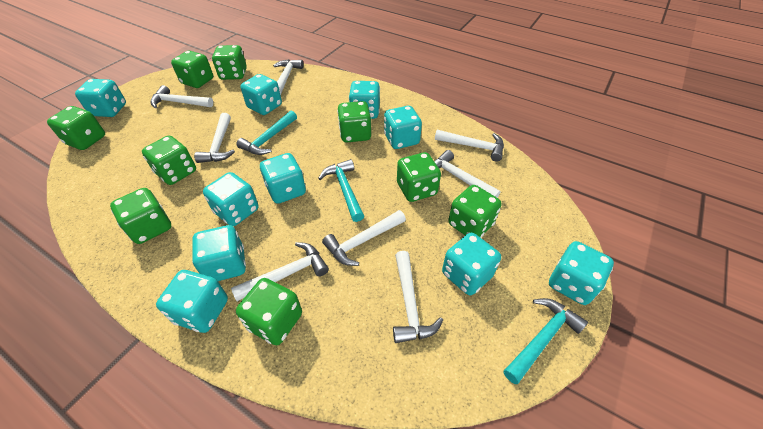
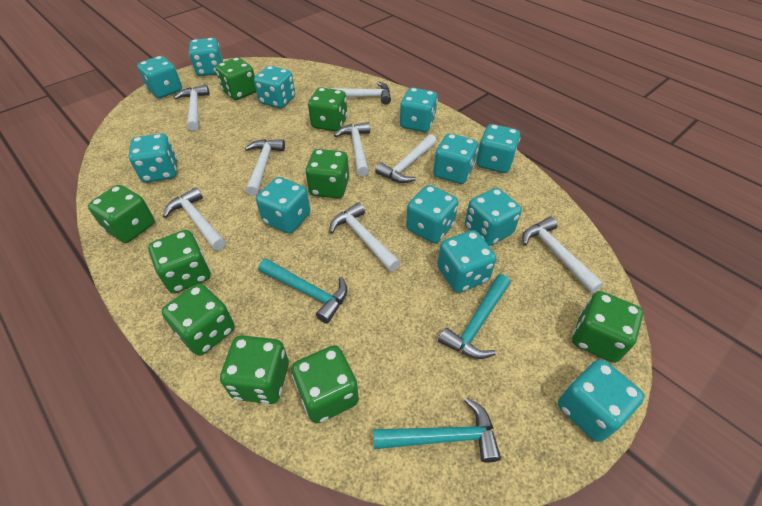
turquoise dice: [75,79,126,117] [156,270,228,333] [192,225,246,281] [203,172,258,226] [240,74,282,115] [260,153,306,204] [349,81,380,119] [384,106,422,149] [442,233,501,296] [549,241,614,305] = 10 -> [129,133,177,183] [137,56,182,98] [189,38,223,76] [254,66,295,108] [256,177,310,234] [400,88,438,132] [406,185,458,243] [433,133,478,184] [437,230,496,293] [465,188,522,246] [476,124,520,173] [558,359,645,442] = 12

